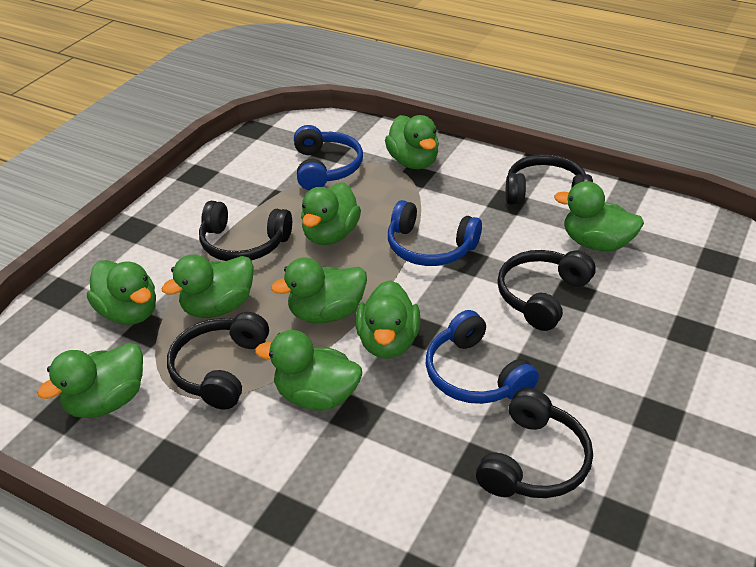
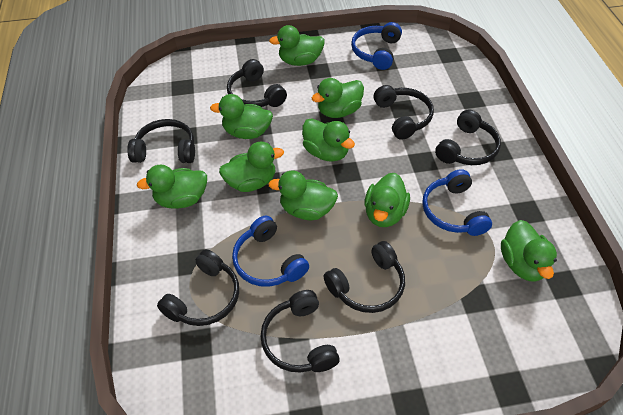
black headphones: [167,312,269,410] [199,201,292,261] [476,388,593,498] [497,250,596,331] [506,154,593,205] = 5 -> [127,119,195,163] [157,249,239,326] [227,59,287,107] [260,290,340,373] [324,241,405,313] [374,85,434,140] [435,109,501,165] = 7

